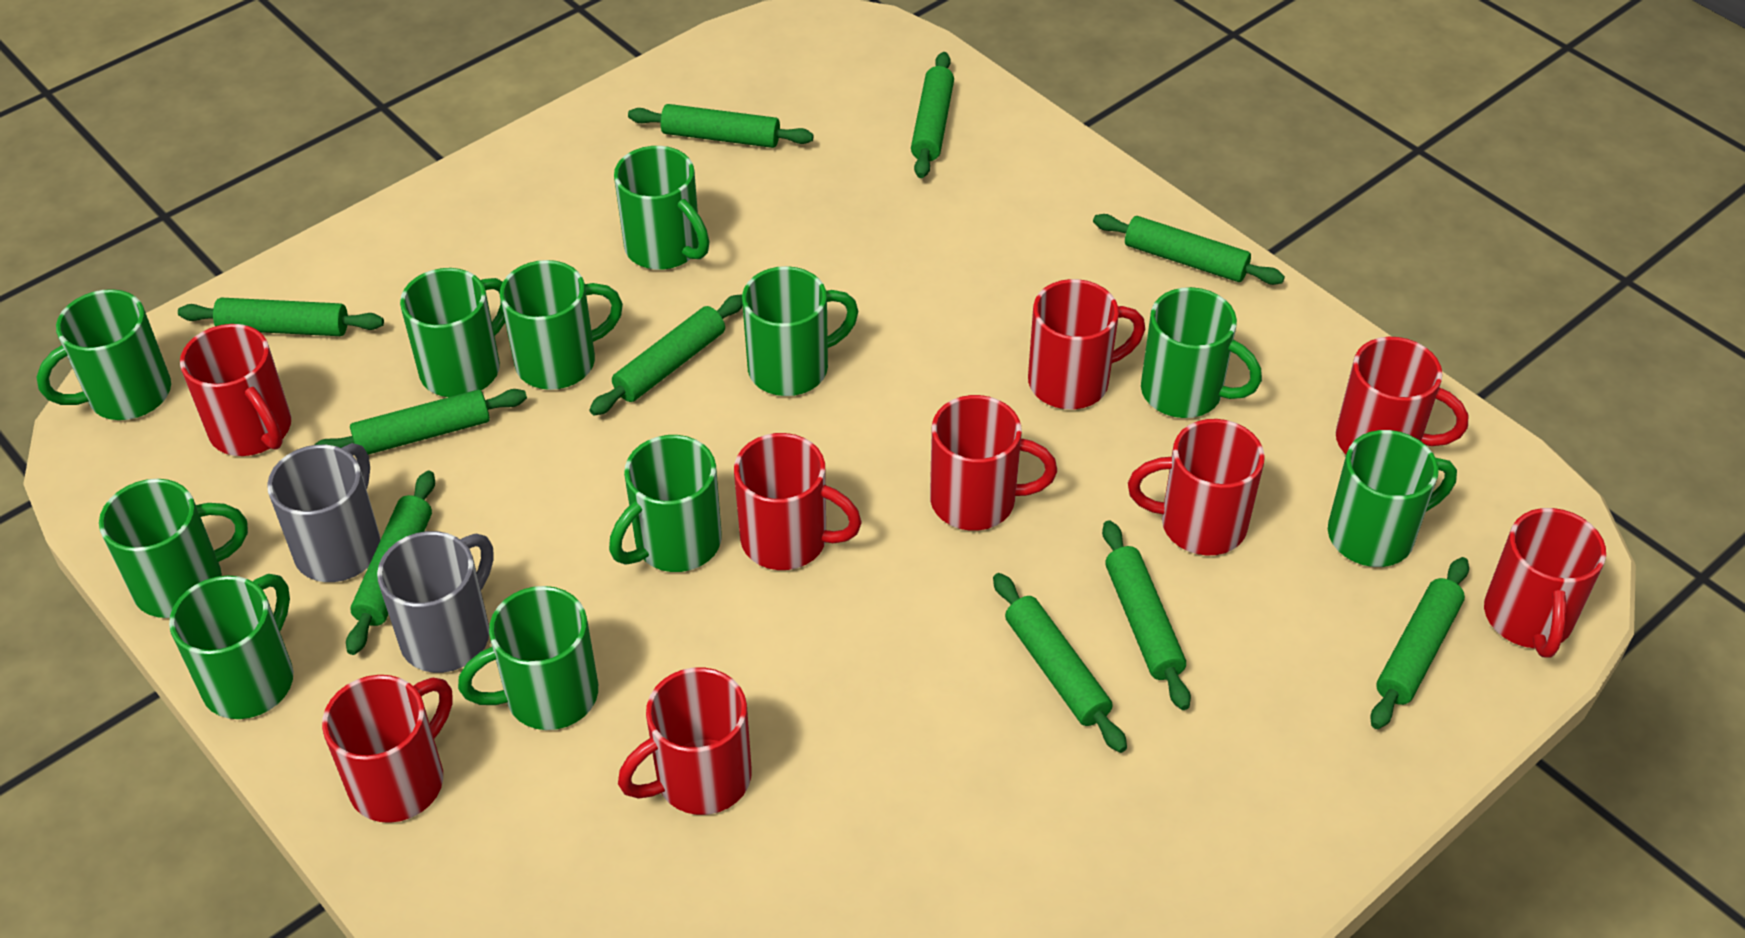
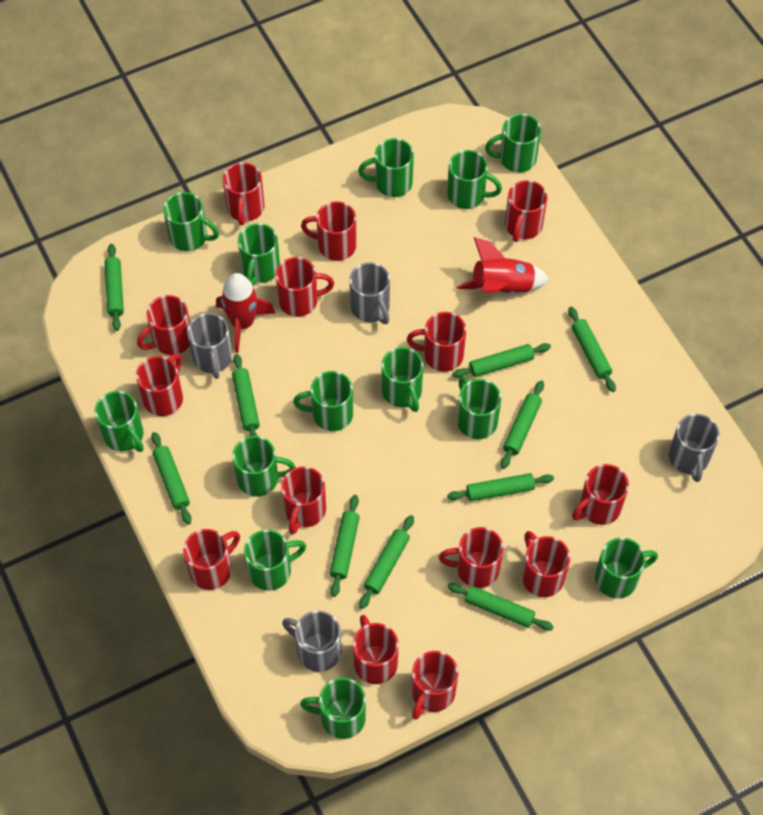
green mug: [37,289,171,420] [99,479,248,618] [169,574,293,719] [400,268,505,397] [458,586,598,730] [500,260,623,390] [609,435,722,572] [614,146,710,270] [742,266,858,396] [1141,287,1262,418] [1328,430,1457,567] = 11 -> [95,391,144,452] [163,192,219,251] [232,436,296,497] [238,223,280,286] [244,530,306,591] [293,371,353,431] [300,678,366,739] [358,138,414,197] [381,347,423,412] [447,150,502,209] [457,377,501,439] [485,114,541,172] [595,538,658,599] = 13
grey mug: [267,443,380,582] [377,531,494,673] = 2 -> [187,313,232,379] [282,611,341,672] [349,262,390,324] [669,414,719,482] = 4
red mug: [180,324,291,456] [322,675,453,823] [618,667,752,815] [734,433,862,570] [930,395,1057,531] [1028,279,1145,409] [1128,419,1265,556] [1336,337,1469,454] [1484,508,1606,658] = 9 -> [136,354,183,416] [137,295,190,355] [183,529,240,590] [223,162,264,225] [276,257,334,317] [281,466,326,535] [301,201,357,261] [353,615,399,684] [407,312,466,372] [412,651,458,720] [439,527,504,588] [505,180,548,242] [522,531,570,597] [572,464,629,525] = 14
red rocket: none = 0 -> [216,273,276,353] [456,237,550,294] = 2

